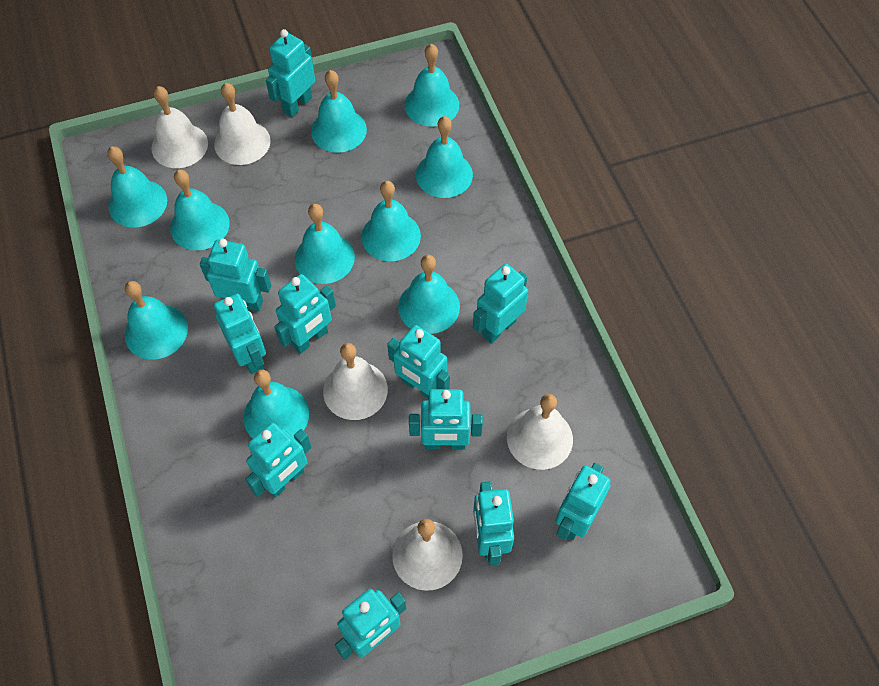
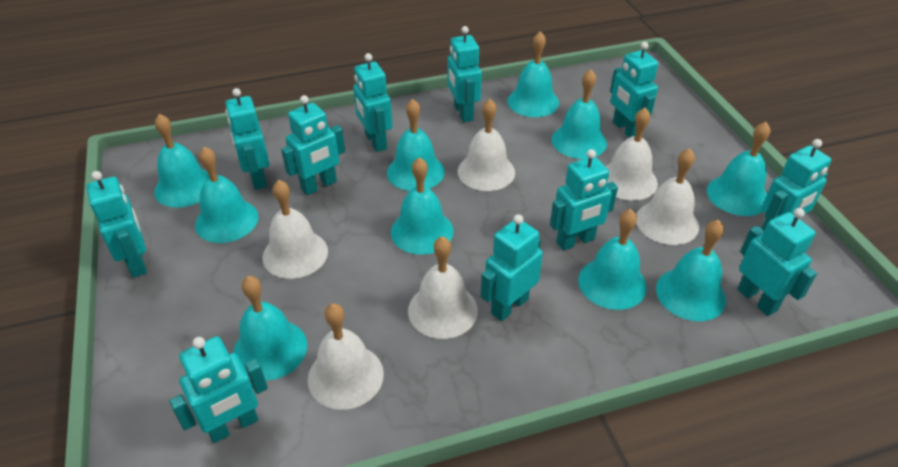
white bell: [151,86,208,168] [214,83,271,165] [323,343,388,420] [392,519,463,591] [507,394,573,470] = 5 -> [262,180,328,279] [308,303,384,410] [408,236,478,339] [458,99,515,191] [605,108,658,201] [636,148,699,245] = 6

